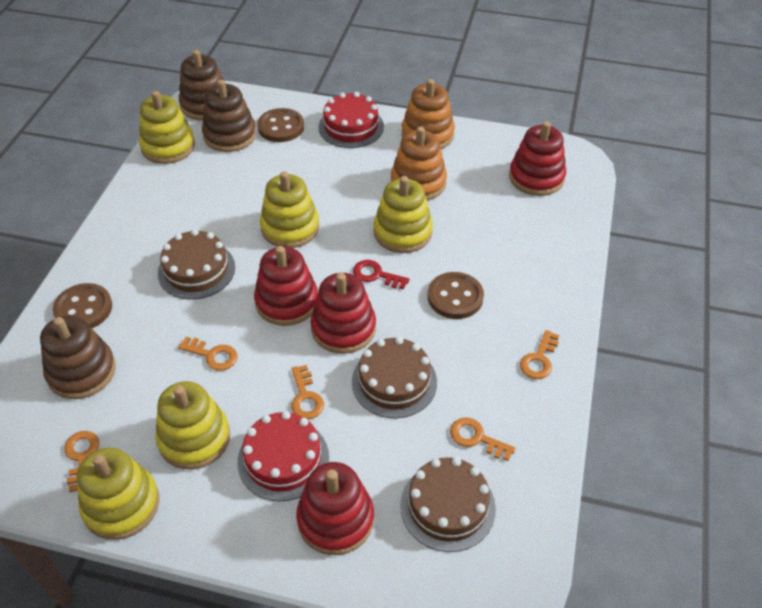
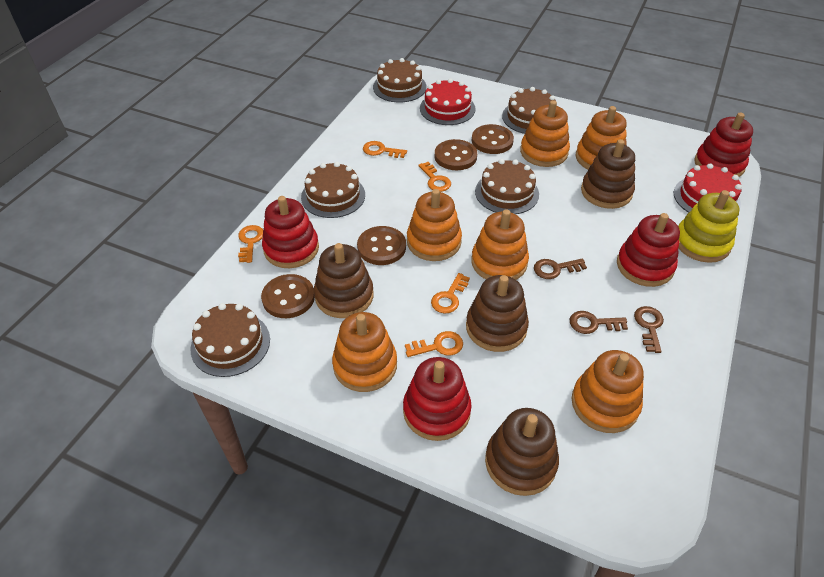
brown button: [52,283,112,328] [257,108,304,142] [428,272,484,319] = 3 -> [261,274,315,318] [357,226,406,265] [435,139,477,170] [472,124,514,154] = 4
brown cake: [158,229,235,300] [352,337,437,418] [400,457,496,552] = 3 -> [190,303,270,377] [301,162,365,218] [373,58,427,102] [475,159,539,214] [502,87,556,134] = 5
brown key: none = 0 -> [534,259,587,279] [570,311,628,334] [634,306,664,353] = 3
brown stacking toy: [40,315,116,399] [179,50,226,121] [202,80,256,152] = 3 -> [314,243,374,318] [466,275,529,352] [485,408,559,496] [581,139,635,209] = 4
orange stacking toy: [391,127,447,200] [402,79,455,149] = 2 -> [332,312,397,392] [407,189,462,261] [472,209,529,280] [520,100,570,167] [572,350,644,433] [576,106,627,169] = 6
red key: [353,260,409,289] = 1 -> none = 0
yellow stacking toy: [77,447,160,540] [139,91,195,164] [155,381,230,469] [260,171,319,248] [374,176,433,253] = 5 -> [678,190,739,263] = 1

